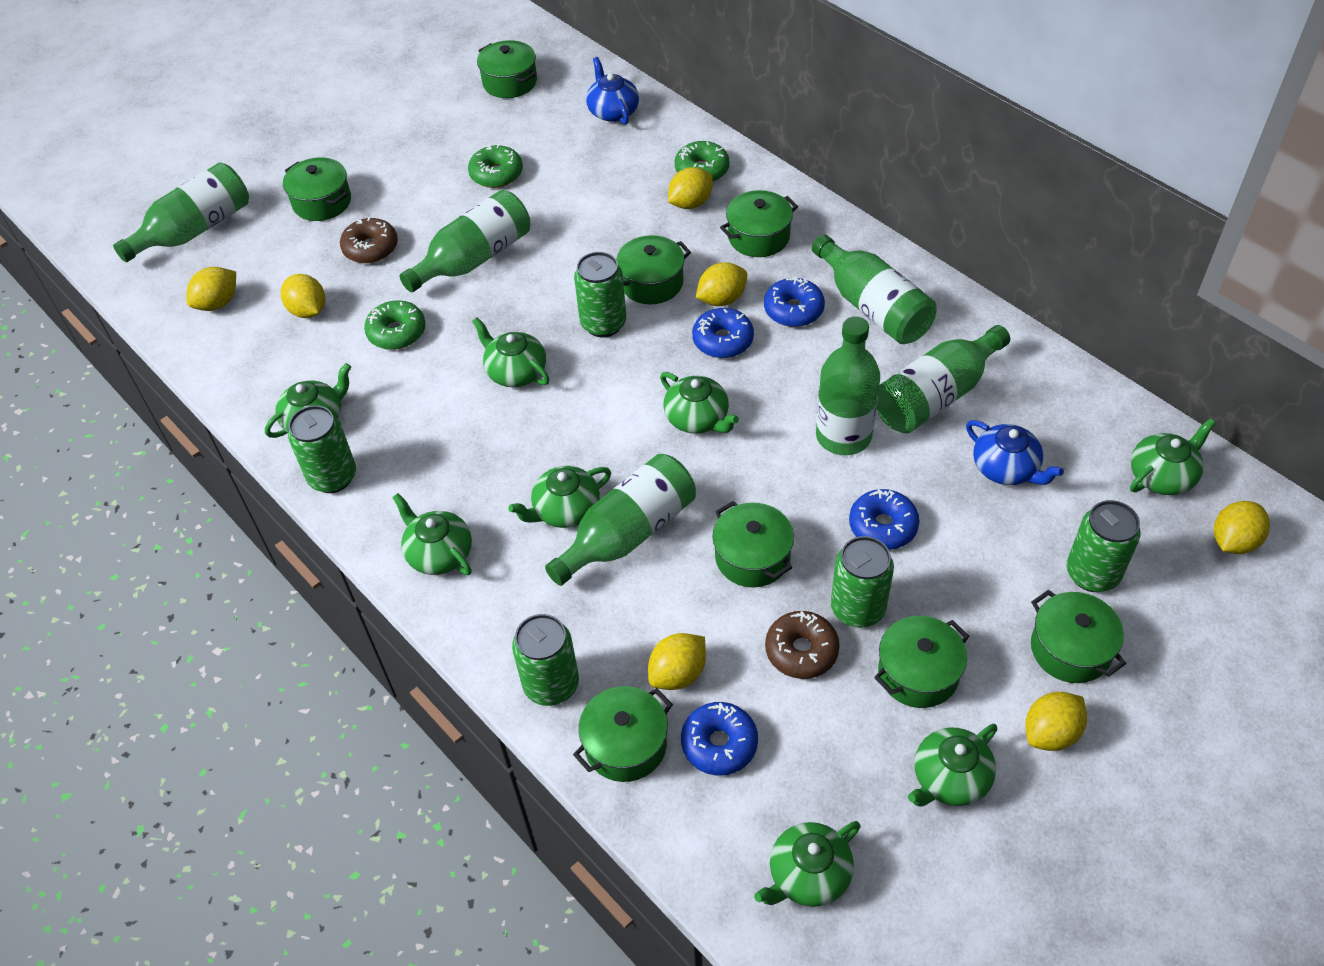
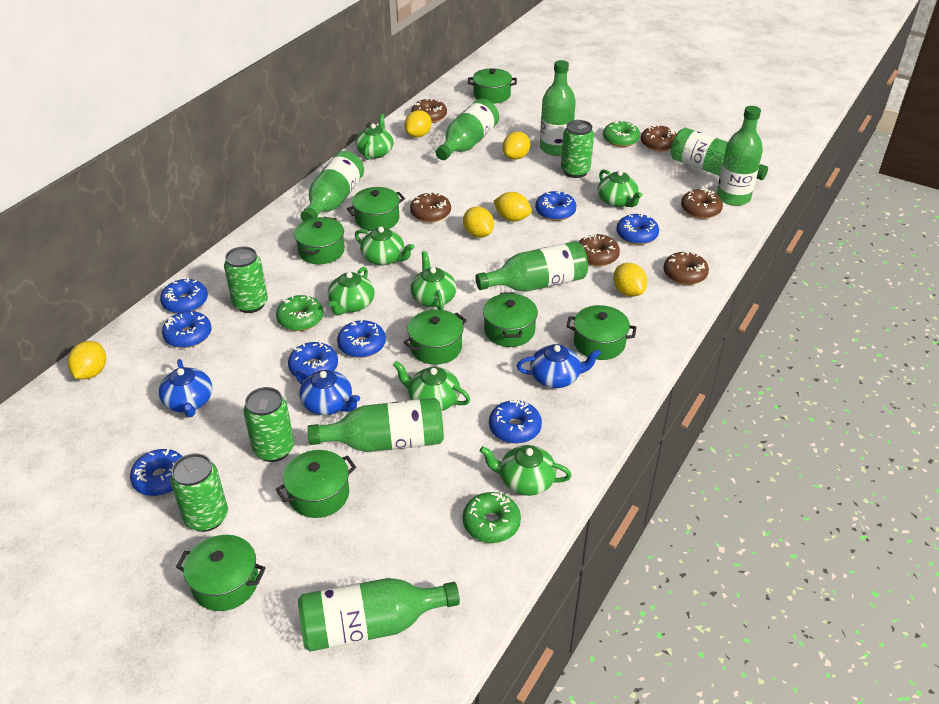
blue donut: [681,702,758,775] [692,308,754,358] [764,277,825,327] [849,489,920,550] = 4 -> [130,449,183,496] [160,278,208,313] [162,311,212,348] [288,342,338,380] [337,319,386,358] [489,399,542,444] [535,190,576,221] [616,213,659,245] = 8
blue teapot: [586,57,639,125] [966,420,1064,485] = 2 -> [159,359,212,418] [295,370,360,415] [517,344,601,388] = 3
brown donut: [340,217,398,263] [765,611,840,679] = 2 -> [410,192,451,222] [411,98,447,123] [578,234,620,266] [641,125,677,151] [664,251,709,285] [681,189,723,219] = 6
green bottle: [113,162,249,262] [400,190,530,292] [545,454,696,586] [812,234,937,344] [816,316,880,455] [877,325,1010,433] = 6 -> [298,578,460,652] [301,151,364,222] [307,398,444,452] [436,99,499,160] [475,241,588,292] [540,60,576,156] [671,128,768,180] [716,106,763,206] = 8
green can: [288,405,356,493] [512,614,579,706] [574,252,626,337] [831,536,894,628] [1067,500,1141,592] = 5 -> [170,453,228,532] [224,246,268,313] [243,387,294,462] [561,120,594,178] = 4
green teapot: [265,363,351,438] [392,493,472,575] [472,318,549,387] [508,466,611,528] [660,372,739,434] [754,821,861,907] [908,724,997,807] [1130,418,1216,495] = 8 -> [328,267,375,315] [355,114,393,160] [355,227,414,265] [393,361,470,411] [410,251,457,310] [480,445,572,496] [597,169,643,207] = 7
yellow lemon: [186,267,236,311] [281,274,325,318] [648,633,706,690] [668,167,713,209] [696,262,747,306] [1025,692,1087,751] [1214,501,1270,554] = 7 -> [68,341,106,379] [404,110,432,138] [463,206,494,238] [494,192,532,222] [502,132,530,160] [613,263,647,297] = 6

